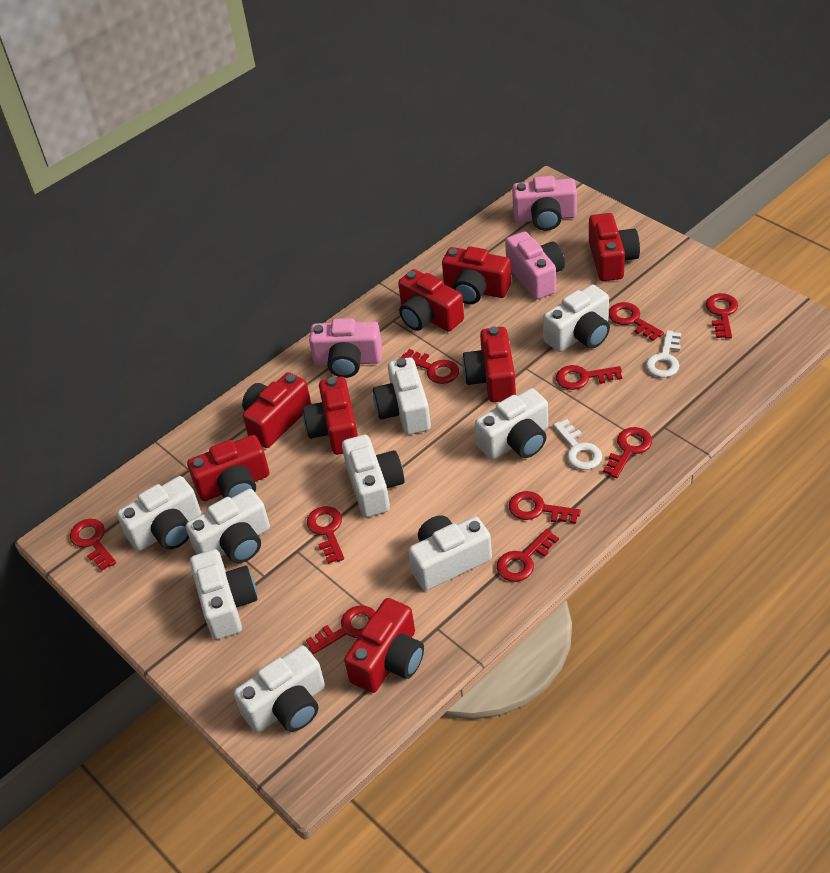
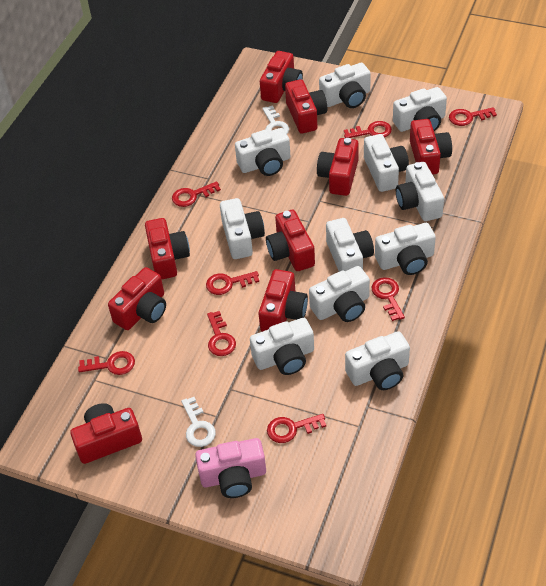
pink camera: [309,318,382,378] [505,231,565,300] [512,176,577,231] = 3 -> [195,438,266,498] = 1
red camera: [187,435,269,501] [242,372,311,448] [303,376,358,455] [344,598,424,693] [398,269,464,332] [442,246,511,304] [462,326,516,402] [589,213,640,281] = 8 -> [70,403,142,464] [108,267,166,330] [145,218,190,279] [259,269,308,332] [260,51,303,103] [266,210,315,271] [285,79,327,134] [317,138,359,196] [410,119,452,175] = 9
red key: [70,519,116,571] [306,605,376,654] [307,506,344,564] [400,349,459,384] [497,529,559,582] [509,491,581,524] [556,365,622,390] [603,427,652,478] [609,302,664,341] [706,293,738,339] = 10 -> [78,351,135,375] [172,181,221,207] [206,271,259,295] [207,311,236,356] [267,414,326,443] [344,121,392,138] [372,277,405,321] [449,107,497,126] = 8
white camera: [117,476,201,551] [186,489,270,563] [190,549,258,640] [234,645,325,733] [342,435,405,517] [373,357,431,435] [408,515,492,590] [475,388,548,460] [543,285,610,352] = 9 -> [220,198,265,259] [235,128,290,176] [250,318,314,375] [309,266,370,322] [319,63,371,108] [326,218,374,272] [345,331,410,390] [364,134,409,192] [375,223,436,275] [393,87,447,132] [396,162,444,221] = 11

